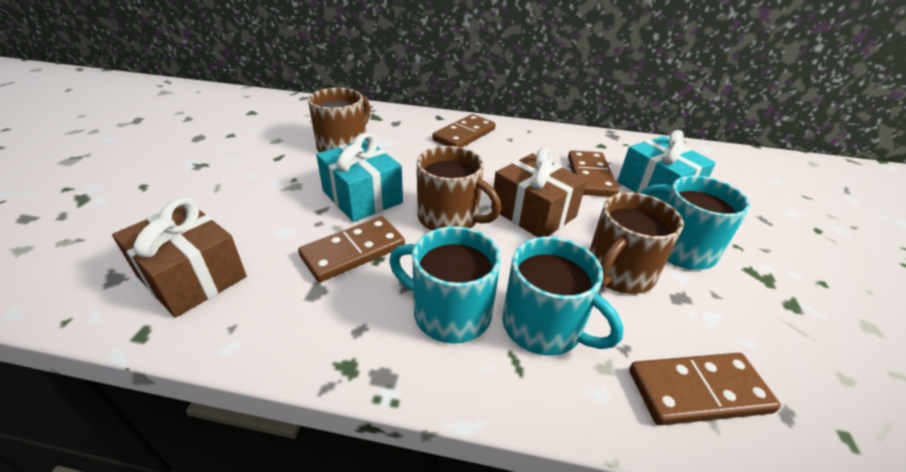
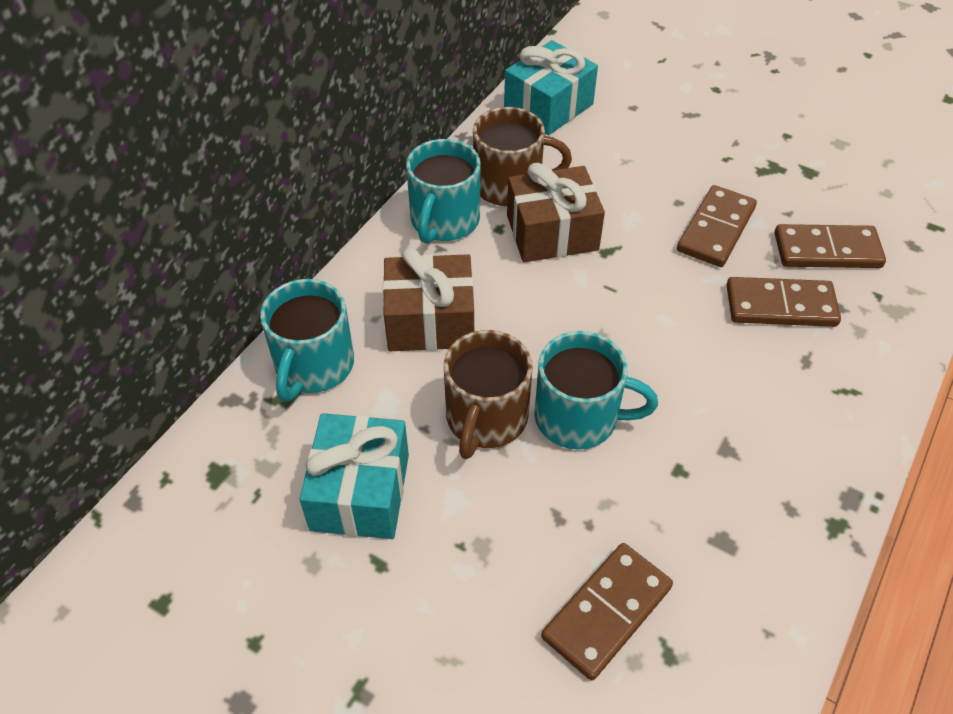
brown mug: [308,88,370,152] [417,146,502,231] [589,193,684,294] = 3 -> [444,330,533,459] [473,107,572,206] = 2

